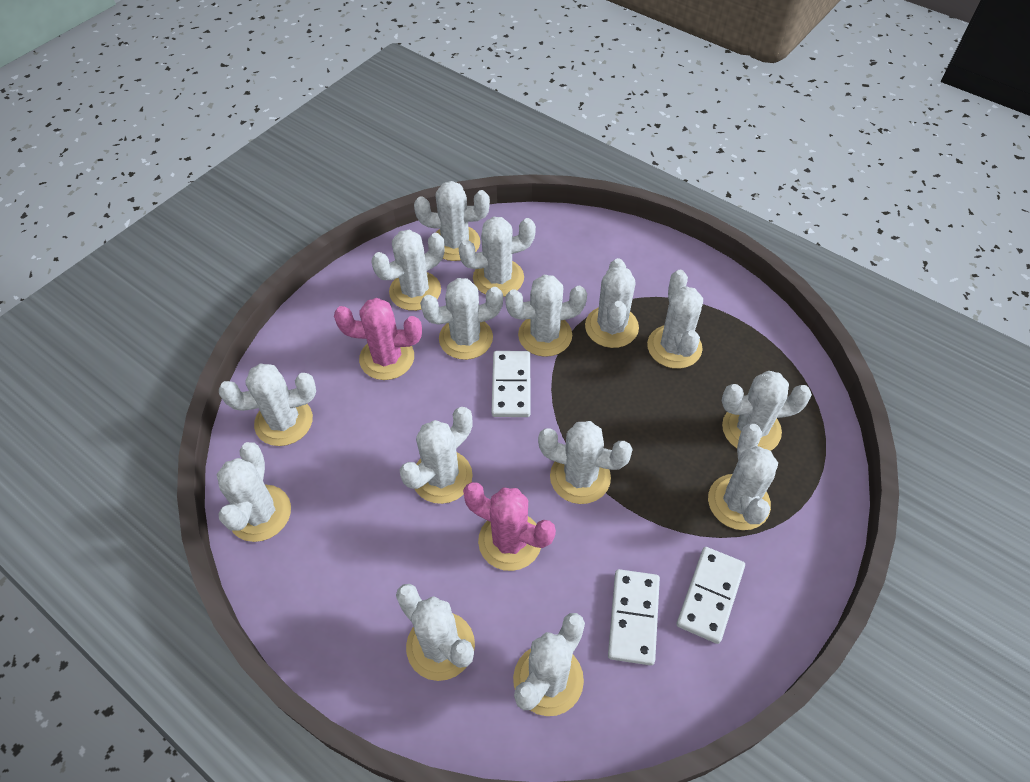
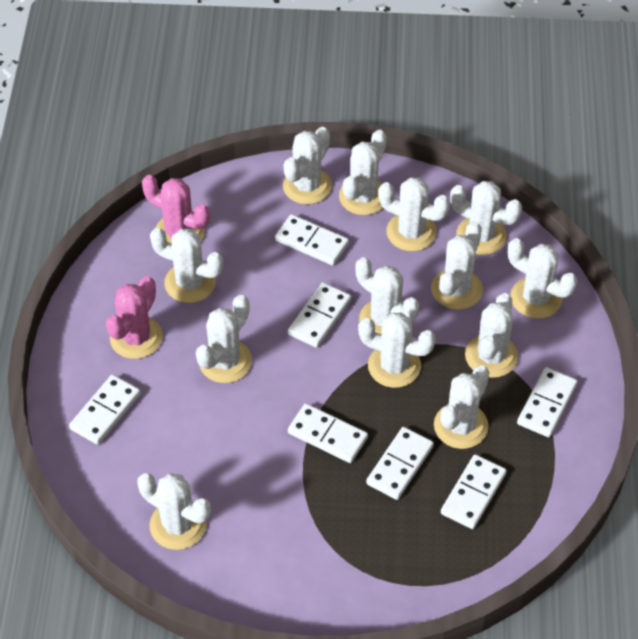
white cactus: [217,442,291,542] [219,364,316,446] [371,230,445,311] [396,584,475,681] [400,407,473,504] [414,181,490,261] [420,278,503,360] [458,217,536,297] [505,275,587,357] [513,613,585,716] [538,421,633,504] [585,258,639,348] [647,270,703,369] [708,424,778,530] [722,371,812,451] = 15 -> [138,473,211,550] [150,228,223,303] [196,295,252,383] [283,127,332,205] [339,130,387,215] [355,257,419,334] [358,313,436,388] [378,177,450,251] [431,221,483,310] [434,365,490,449] [450,181,522,255] [465,293,518,378] [508,238,577,319] = 13
white domino: [492,351,530,417] [608,569,660,666] [677,547,745,644] = 3 -> [69,375,141,445] [275,214,349,265] [288,282,351,348] [288,403,368,463] [366,427,434,500] [441,454,507,529] [517,367,578,437] = 7

